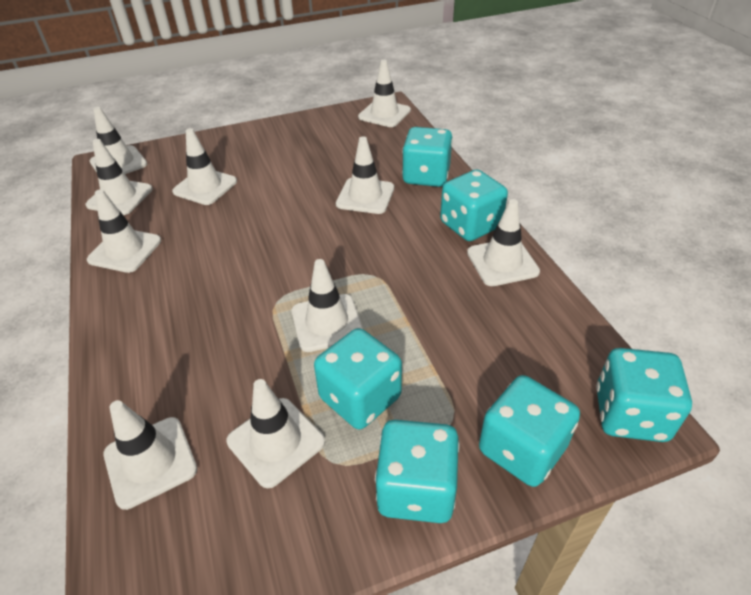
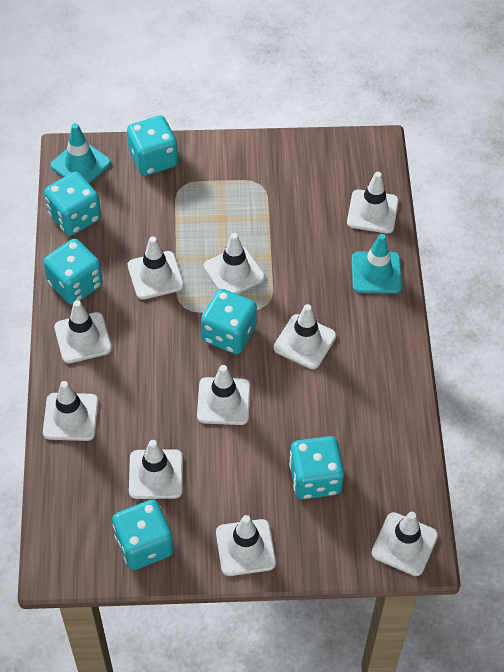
turquoise traffic cone: none = 0 -> [50,123,111,184] [352,234,402,294] = 2

